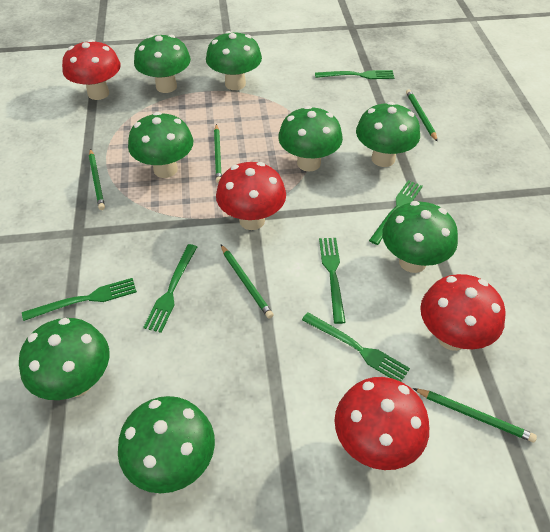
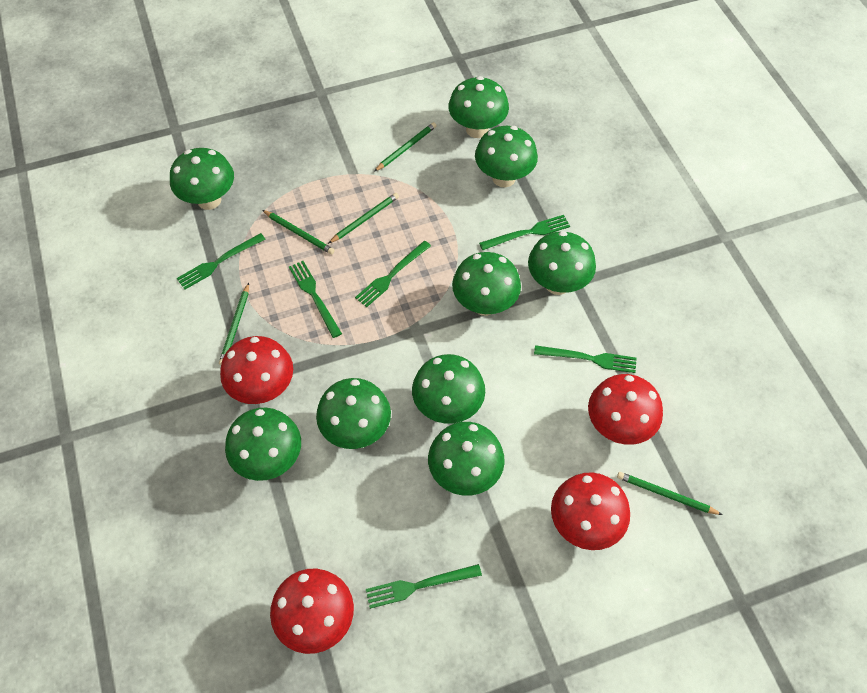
green mushroom: [19,318,109,400] [118,396,215,493] [128,112,193,178] [134,35,191,93] [206,31,262,90] [278,106,343,171] [356,102,420,167] [382,201,458,273] = 8 -> [170,148,234,210] [225,408,301,481] [316,378,391,449] [412,354,485,424] [428,422,505,496] [448,76,509,138] [452,252,521,316] [475,126,538,187] [528,231,596,295] = 9

